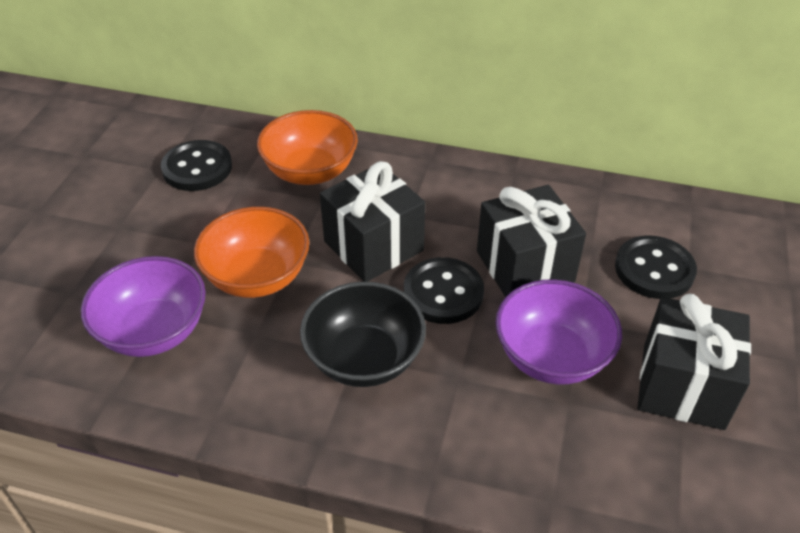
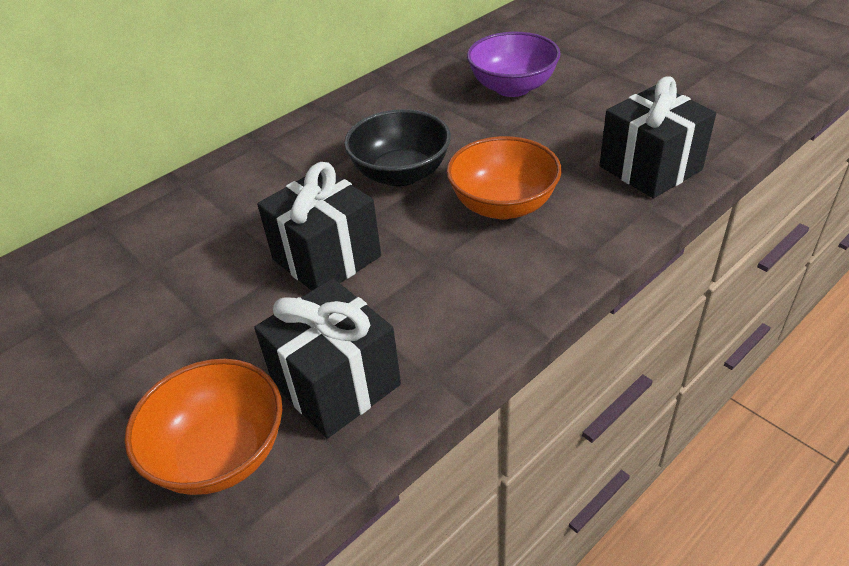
black button: [161,140,232,191] [404,257,484,324] [615,235,697,299] = 3 -> none = 0
purple bowl: [81,256,206,357] [496,279,622,385] = 2 -> [467,32,561,97] = 1

